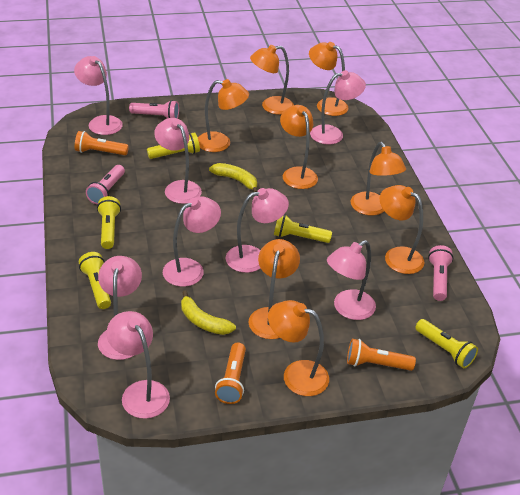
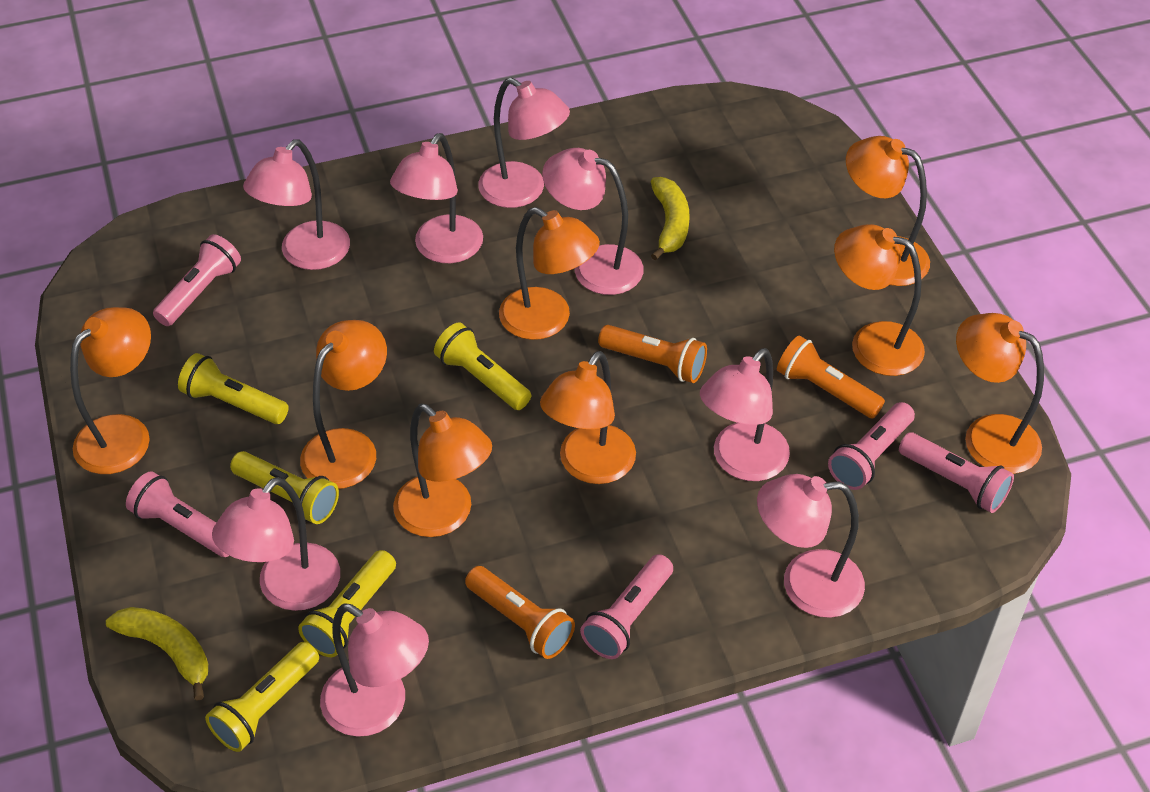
pink flashlight: [86,165,125,205] [129,100,179,119] [428,245,453,301] = 3 -> [126,471,229,557] [153,234,241,326] [580,554,673,659] [828,402,915,490] [899,432,1014,513] = 5

